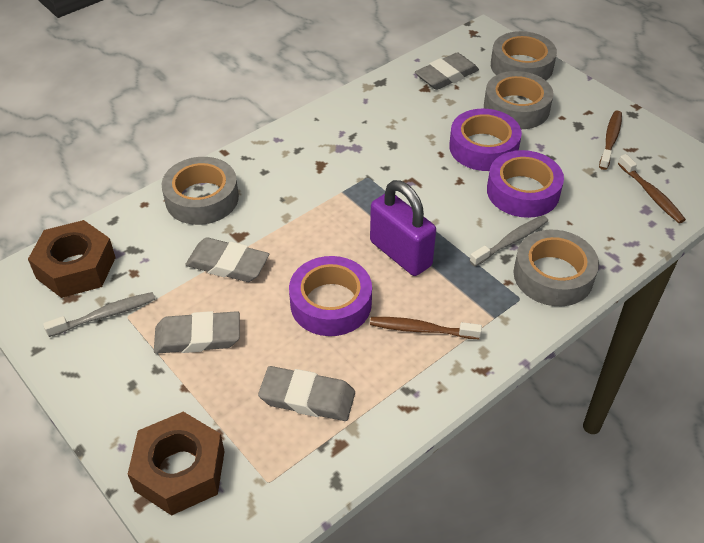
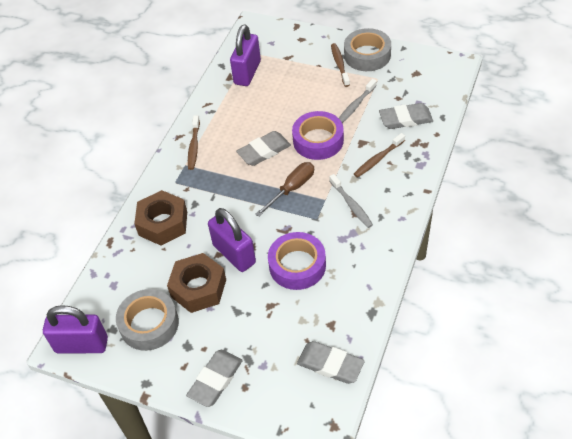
brown screwdriver: none = 0 -> [255,162,314,217] = 1
grey tape: [162,157,239,225] [484,71,554,129] [491,31,557,80] [513,230,599,306] = 4 -> [116,289,179,351] [344,28,391,71] = 2
purple padlock: [370,180,436,276] = 1 -> [43,305,108,353] [208,208,256,272] [230,24,261,86] = 3
purple tape: [289,256,372,336] [449,109,522,171] [487,150,564,218] = 3 -> [268,232,326,290] [292,111,344,160] = 2

